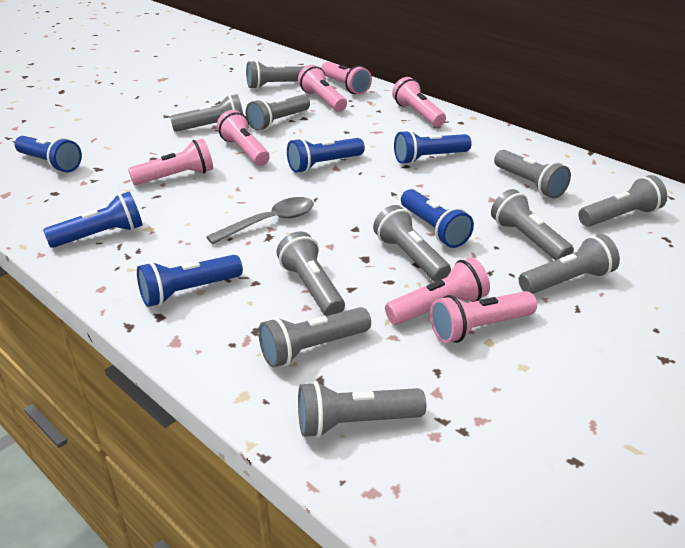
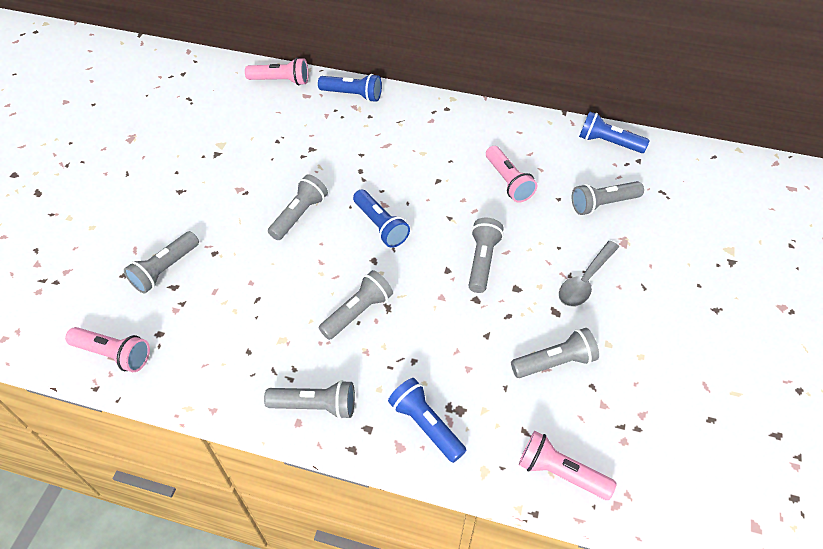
blue flashlight: [14,136,82,172] [43,191,143,248] [137,255,243,307] [287,138,365,173] [394,130,472,164] [401,189,474,248] = 6 -> [318,74,382,102] [353,189,410,248] [388,378,466,463] [579,111,650,153] = 4
grey flashlight: [170,94,243,132] [246,60,305,89] [246,95,310,131] [259,307,371,368] [277,231,345,316] [298,381,426,438] [373,205,451,282] [491,189,574,260] [494,150,571,199] [519,234,620,294] [578,175,667,227] = 11 -> [124,231,199,294] [264,380,355,419] [268,175,328,240] [319,270,393,340] [468,217,504,293] [511,328,599,378] [572,181,644,215] = 7
pink flashlight: [128,139,213,185] [217,110,270,166] [298,65,347,112] [321,62,372,95] [385,258,490,325] [392,77,446,127] [430,291,537,343] = 7 -> [65,327,150,372] [245,58,308,86] [486,146,537,203] [519,431,617,500] = 4

